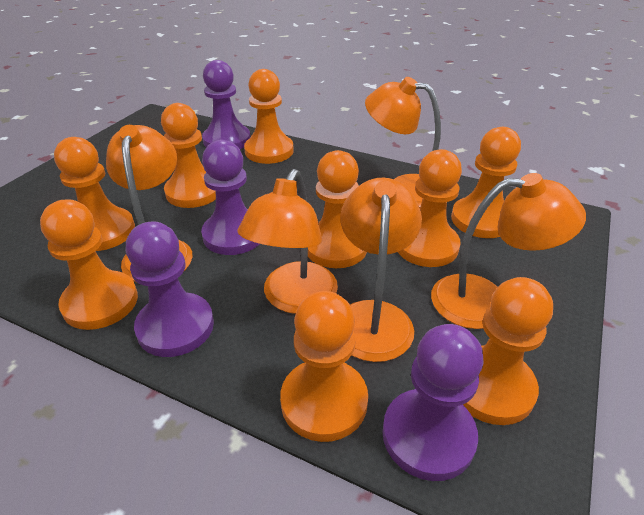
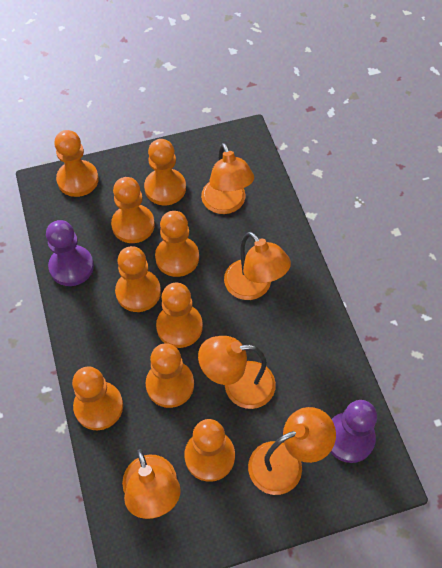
purple pawn: [126,221,214,357] [201,140,259,255] [202,60,250,149] [382,324,484,481] = 4 -> [46,220,94,286] [330,400,377,463] = 2

